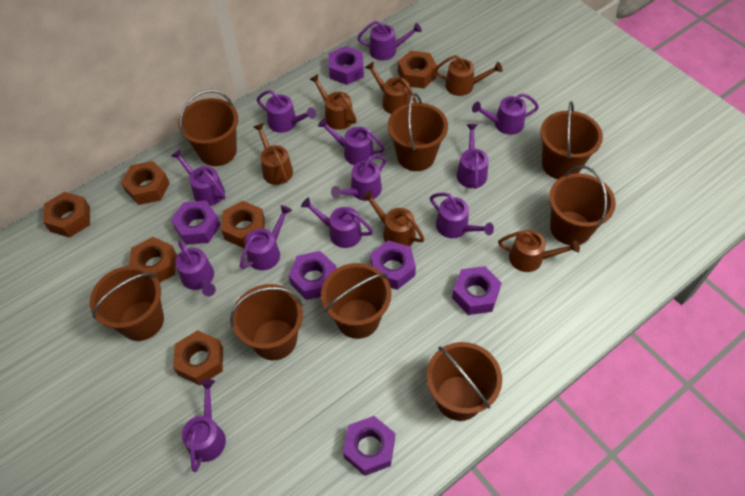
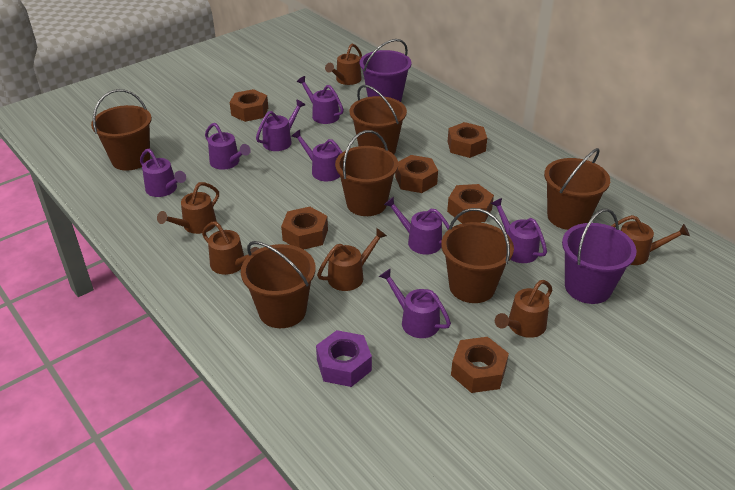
brown bucket: [90,266,164,341] [178,90,238,166] [230,284,303,360] [321,263,391,339] [388,93,448,171] [426,342,502,421] [540,101,603,179] [549,165,616,245] = 8 -> [91,89,152,171] [241,241,316,328] [335,130,398,216] [350,85,407,154] [441,208,514,303] [544,148,610,230] = 6
purple bucket: none = 0 -> [360,39,411,102] [562,208,636,304] = 2
purple nut: [171,200,221,245] [289,251,336,300] [329,46,364,85] [343,416,395,476] [370,240,416,290] [452,266,502,315] = 6 -> [316,330,372,387] = 1
purple watering can: [171,149,225,206] [175,241,216,296] [182,379,226,472] [240,205,292,270] [257,90,316,133] [301,197,373,248] [318,118,385,165] [331,155,386,201] [357,21,422,61] [430,193,494,238] [456,124,489,189] [472,93,539,135] = 12 -> [140,149,186,197] [205,123,251,170] [256,99,305,151] [291,130,342,181] [297,76,344,124] [379,268,451,338] [384,197,449,255] [490,198,547,263] = 8

